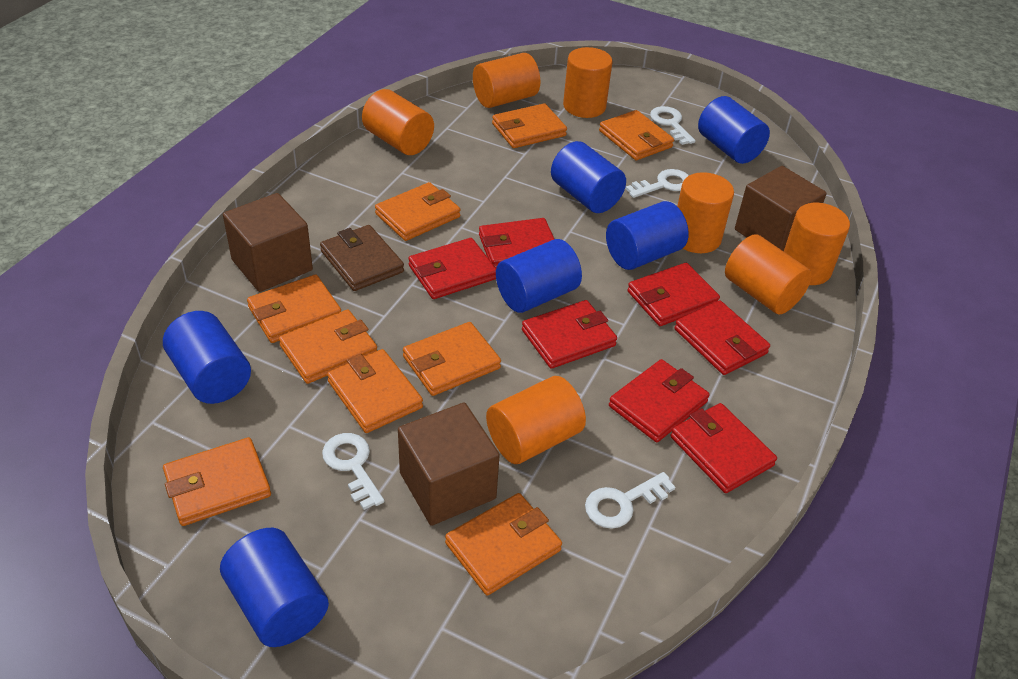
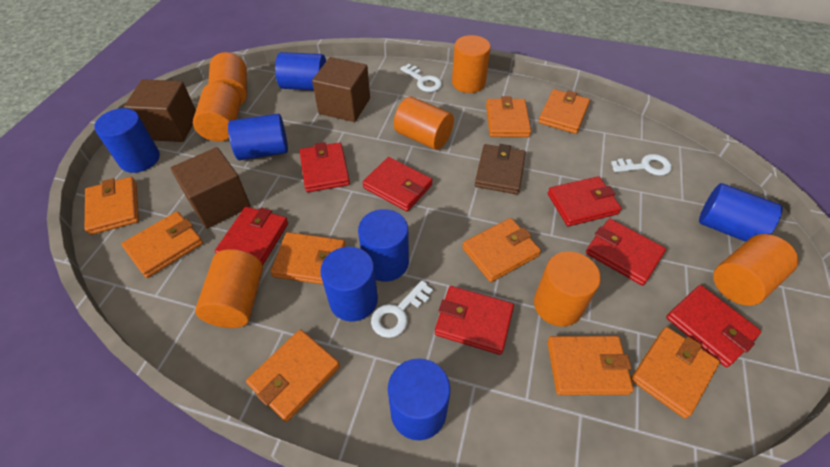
blue cylinder: [163,311,251,404] [220,528,329,647] [496,239,582,313] [551,141,626,213] [606,201,689,270] [698,96,770,164] = 6 -> [95,108,160,173] [228,114,288,160] [275,52,326,90] [320,247,378,322] [358,209,409,281] [388,358,450,440] [699,183,782,242] = 7
white key: [322,433,384,510] [585,472,675,529] [626,169,689,198] [650,106,696,145] = 4 -> [371,280,433,338] [400,64,442,92] [611,154,672,176] = 3

